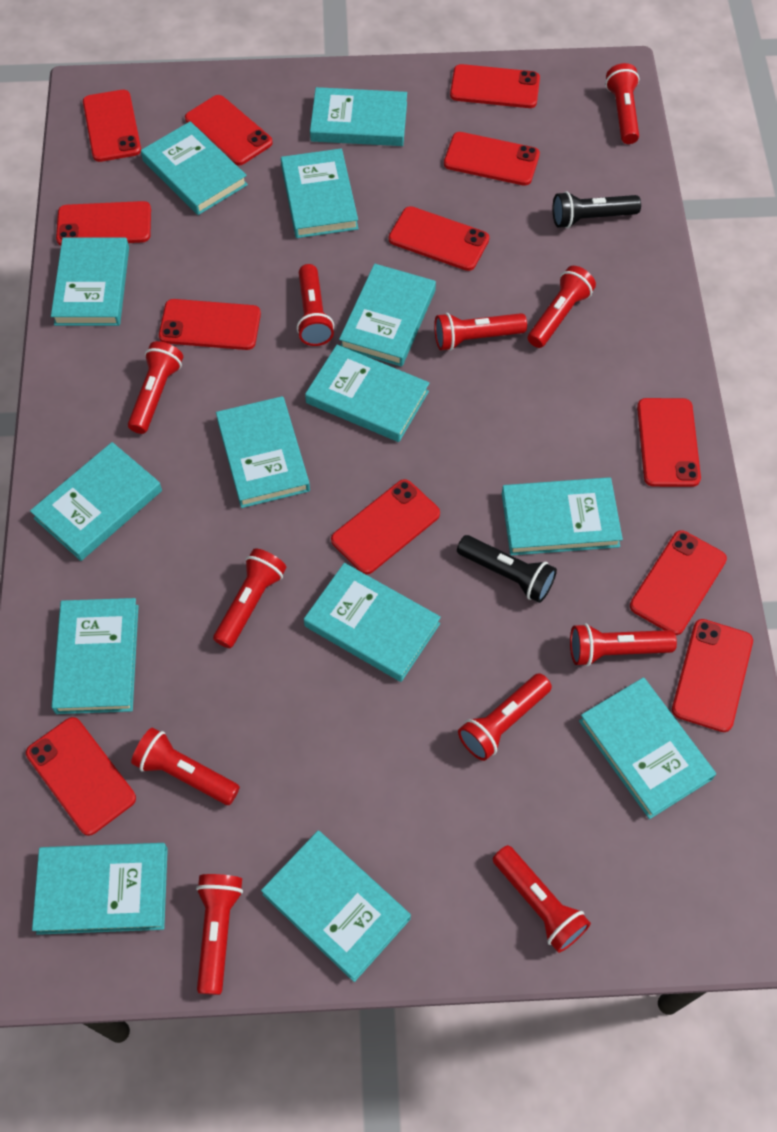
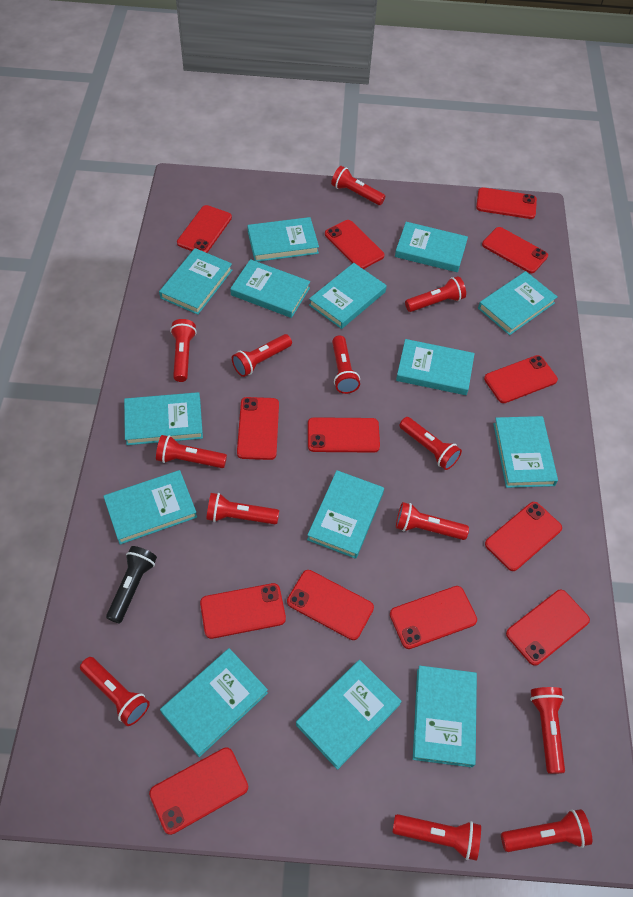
black flashlight: [457,535,557,603] [553,191,641,228] = 2 -> [106,546,157,623] = 1
red flashlight: [128,341,183,434] [131,728,240,805] [196,874,243,995] [213,548,286,648] [297,264,334,346] [434,313,527,351] [458,673,552,761] [493,845,591,953] [528,266,596,348] [570,623,677,666] [605,63,639,144] = 11 -> [80,657,150,726] [156,435,227,468] [170,319,197,382] [206,493,279,524] [232,334,292,377] [331,166,385,205] [332,335,360,394] [392,814,481,861] [396,502,469,540] [399,417,462,470] [405,276,466,312] [501,809,592,852] [530,687,565,774] = 13
red phone: [26,717,136,836] [56,201,151,245] [83,90,141,162] [159,299,261,350] [185,95,273,166] [331,479,440,575] [389,206,489,271] [444,132,540,186] [450,64,540,108] [630,530,727,635] [637,398,701,487] [672,619,753,732] = 12 -> [149,747,248,835] [177,205,232,253] [200,583,286,639] [237,397,279,460] [287,570,374,640] [308,417,380,452] [325,220,385,269] [390,586,477,649] [476,187,537,219] [482,227,548,273] [484,355,558,403] [485,502,562,571] [506,590,590,666] = 13

